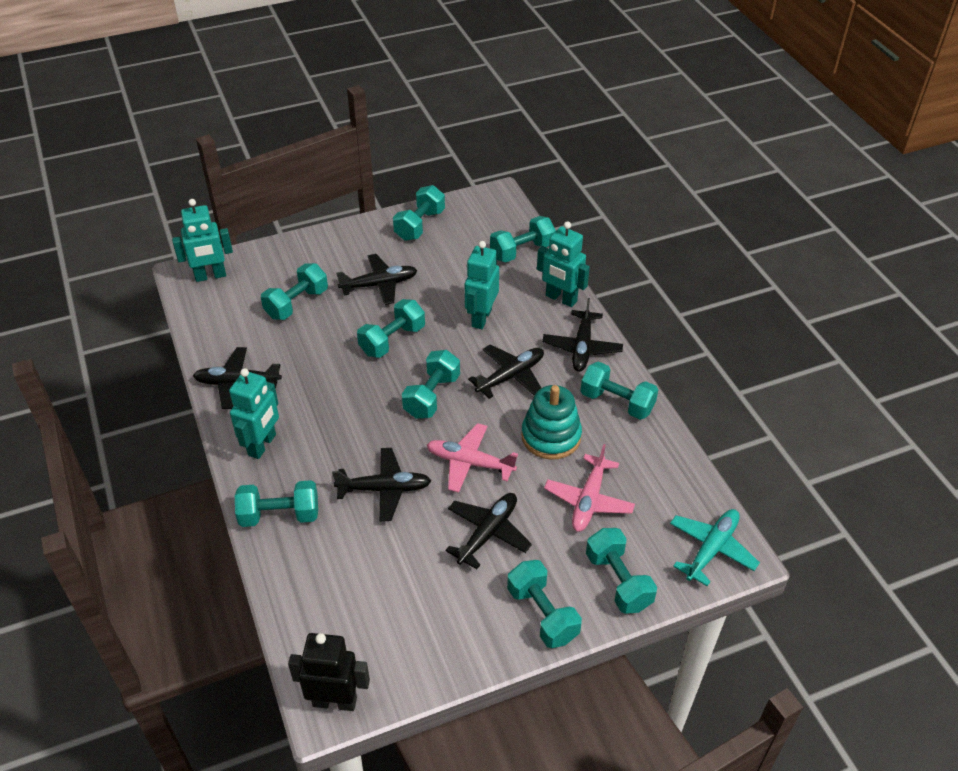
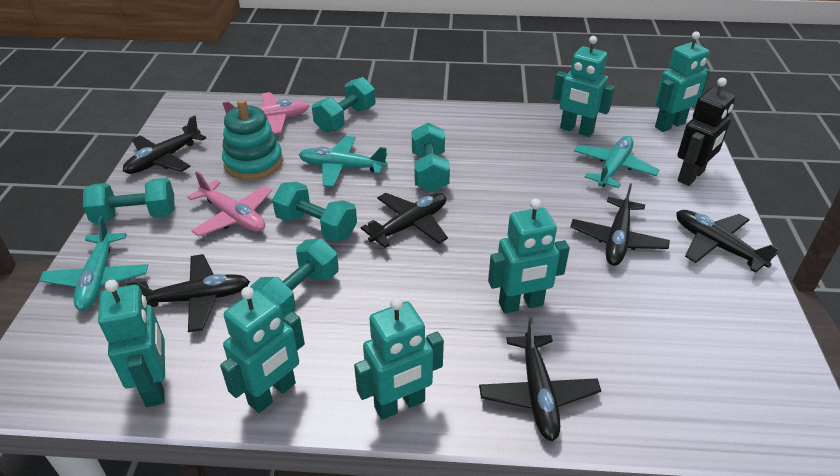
turquoise dumbbell: [235,480,318,527] [261,263,328,320] [357,299,425,358] [393,185,445,241] [402,350,460,419] [490,216,556,262] [507,560,582,648] [580,361,658,420] [586,528,657,614] = 9 -> [83,178,175,223] [250,239,339,317] [272,182,357,242] [312,77,375,133] [412,123,450,192] = 5
turquoise plane: [670,509,760,586] = 1 -> [39,216,148,311] [299,136,388,187] [574,136,660,188] = 3
turquoise robot: [172,199,233,282] [229,368,279,459] [465,241,499,329] [537,221,590,307] = 4 -> [98,280,165,407] [220,287,305,413] [354,297,444,420] [488,198,570,313] [553,36,615,137] [655,31,710,132] = 6

